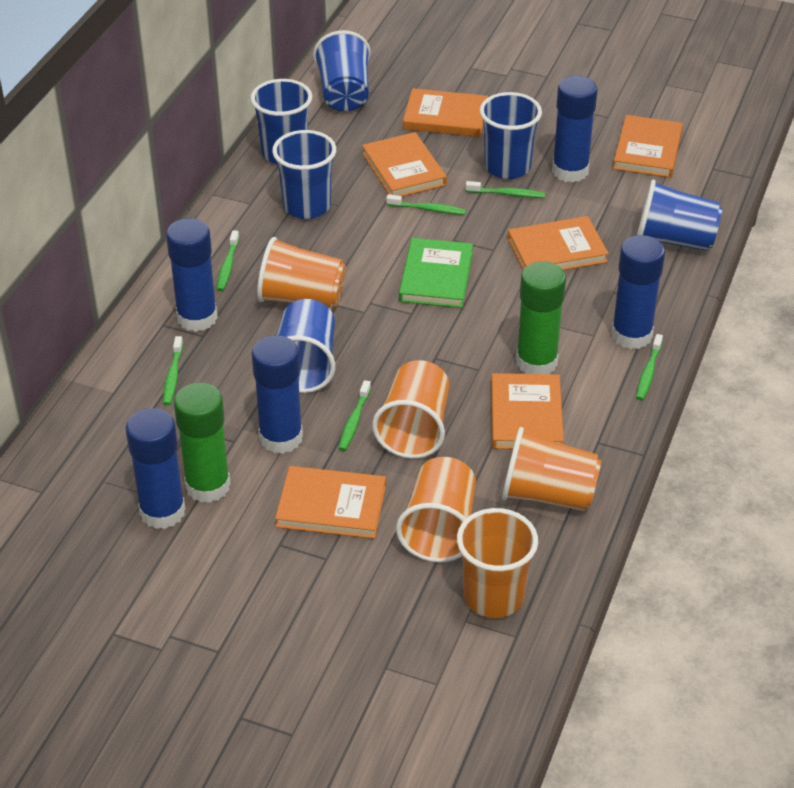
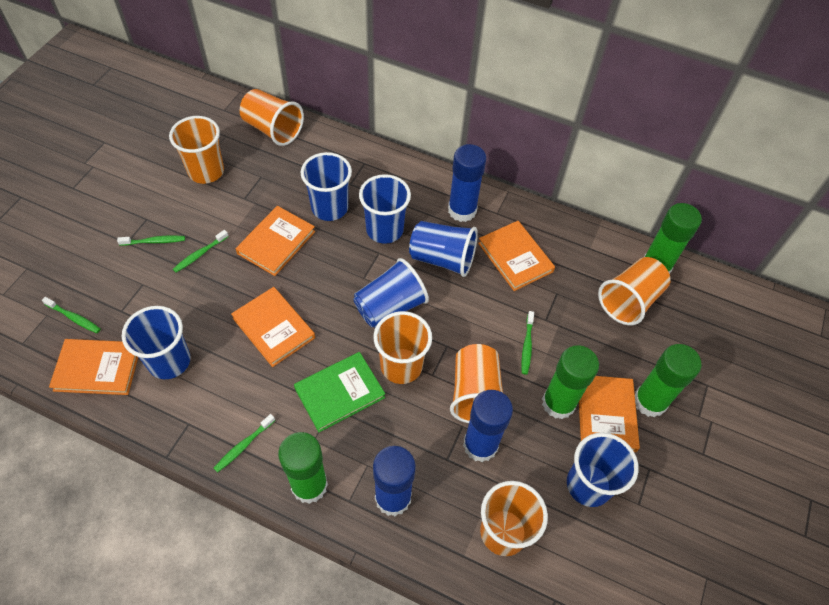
blue glue stick: [126,408,185,529] [166,218,218,332] [252,335,303,454] [552,76,597,182] [611,235,665,349] = 5 -> [373,446,416,516] [448,144,486,222] [463,390,513,462] = 3
green glue stick: [174,383,231,503] [516,261,566,374] = 2 -> [278,432,328,504] [542,345,599,419] [635,344,701,417] [644,203,702,274] = 4
green toothbrush: [163,336,183,405] [217,230,239,291] [338,380,371,451] [386,194,466,215] [466,181,545,198] [636,334,663,400] = 6 -> [42,297,101,333] [117,235,185,246] [173,230,229,272] [214,414,275,473] [521,311,534,375] = 5
orange book: [275,466,386,539] [362,132,447,197] [403,88,488,137] [491,373,564,449] [508,216,609,270] [613,115,683,178] = 6 -> [49,339,138,395] [231,287,315,367] [236,206,315,276] [478,221,555,291] [579,376,640,452] = 5
orange cup: [257,237,346,310] [372,360,450,459] [396,457,476,562] [457,508,538,618] [502,427,601,511] = 5 -> [169,116,224,184] [240,89,304,146] [373,311,432,384] [450,344,503,423] [480,481,548,556] [598,257,670,326] = 6

